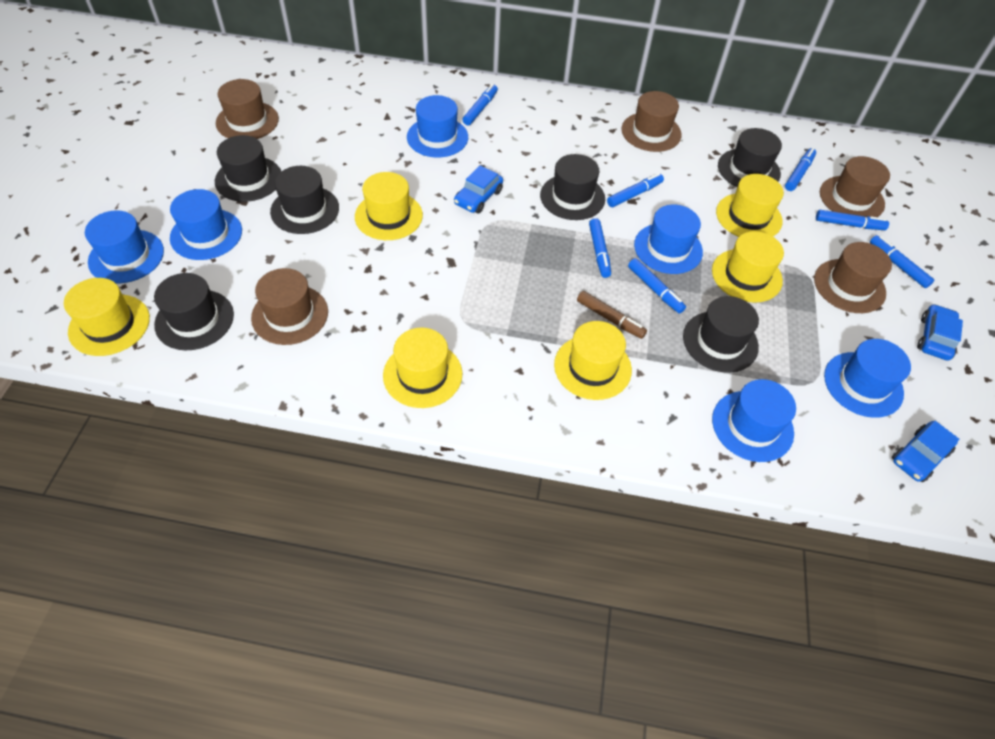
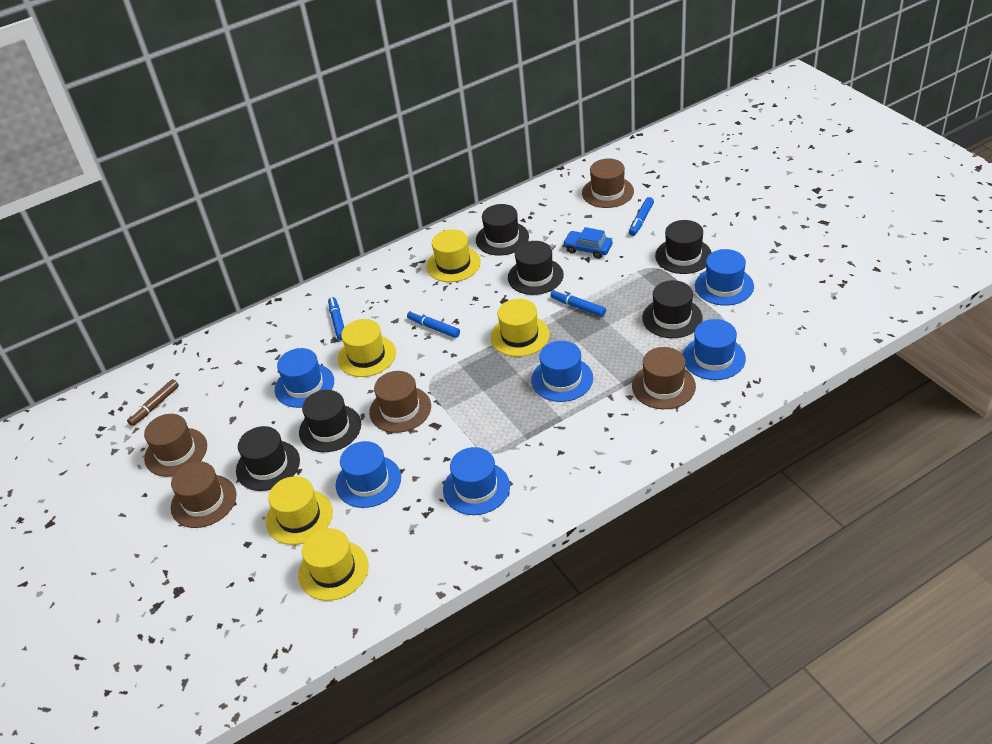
blue car: [454,165,503,213] [892,421,959,482] [917,304,963,360] = 3 -> [563,227,613,259] = 1
blue marker: [462,84,498,126] [589,218,611,278] [607,173,664,207] [628,258,686,313] [785,148,816,191] [816,210,889,230] [870,235,934,288] = 7 -> [328,297,344,340] [407,311,460,338] [550,289,606,317] [629,197,654,236] = 4
yellow hat: [64,278,150,356] [355,172,423,240] [383,328,462,408] [554,321,632,400] [712,231,784,303] [716,174,784,237] = 6 -> [266,476,333,545] [298,528,369,601] [337,319,396,377] [426,229,481,282] [490,299,550,357] = 5

